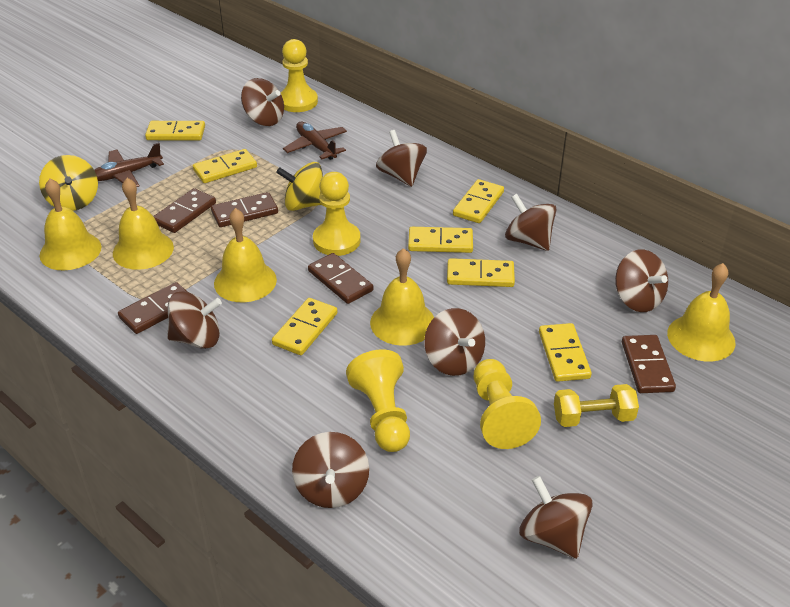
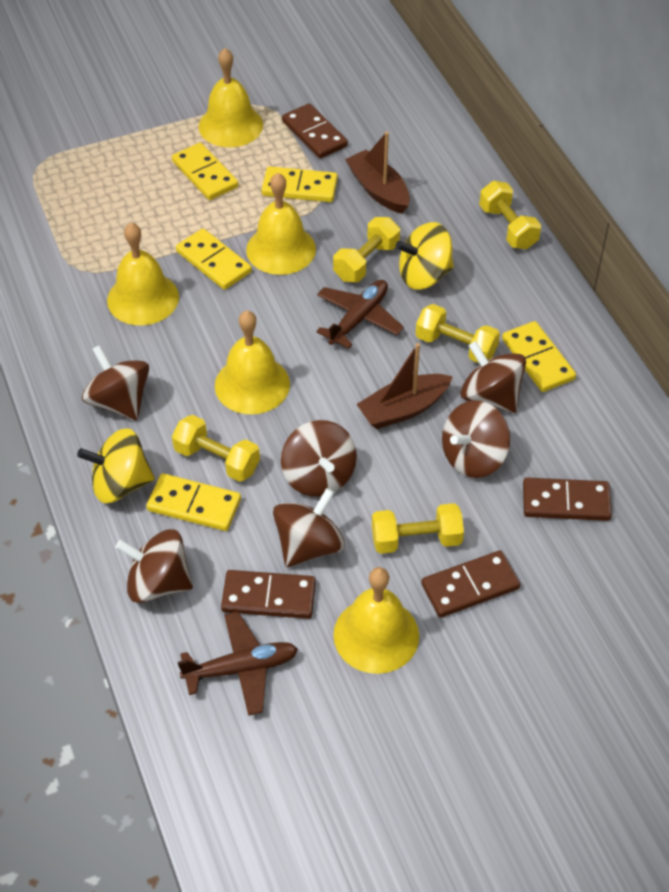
brown boat: none = 0 -> [345,132,410,213] [357,343,453,429] = 2
brown domino: [118,282,187,334] [153,188,216,233] [211,192,278,227] [308,253,373,304] [622,335,676,393] = 5 -> [221,570,316,619] [282,103,348,159] [421,550,520,618] [523,478,612,521] = 4
brown spinning top: [167,291,222,349] [241,78,284,126] [292,432,369,508] [376,130,427,187] [424,308,485,376] [505,194,557,251] [519,476,593,559] [615,249,668,312] = 8 -> [82,345,149,420] [116,529,193,603] [273,488,345,567] [281,420,357,497] [442,400,510,478] [460,341,526,413] = 6
yellow domino: [145,121,205,140] [193,149,257,183] [272,298,337,355] [408,227,473,253] [447,258,515,287] [453,179,504,223] [539,323,592,382] = 7 -> [146,473,241,531] [172,143,238,200] [176,228,252,290] [262,166,338,202] [502,321,576,392] = 5
yellow dumbbell: [554,384,639,427] = 1 -> [172,415,260,482] [333,217,400,282] [372,503,464,554] [416,304,500,363] [479,181,541,249] = 5
yellow pawn: [280,39,318,112] [313,172,360,256] [346,349,410,452] [474,359,541,449] = 4 -> none = 0

